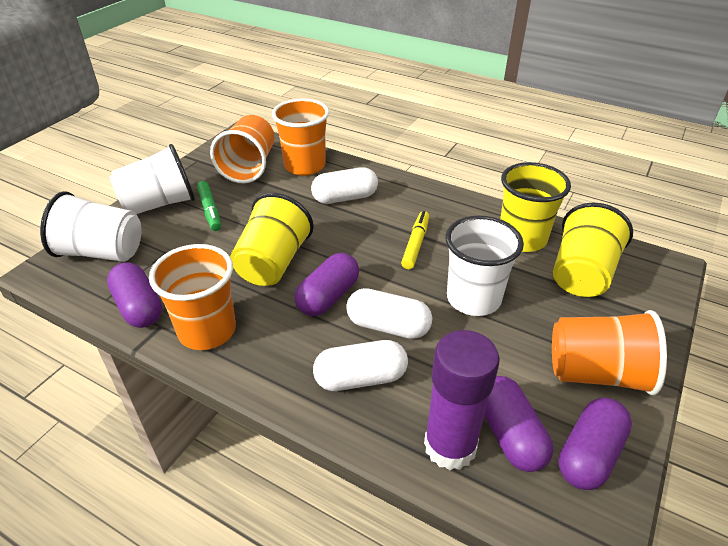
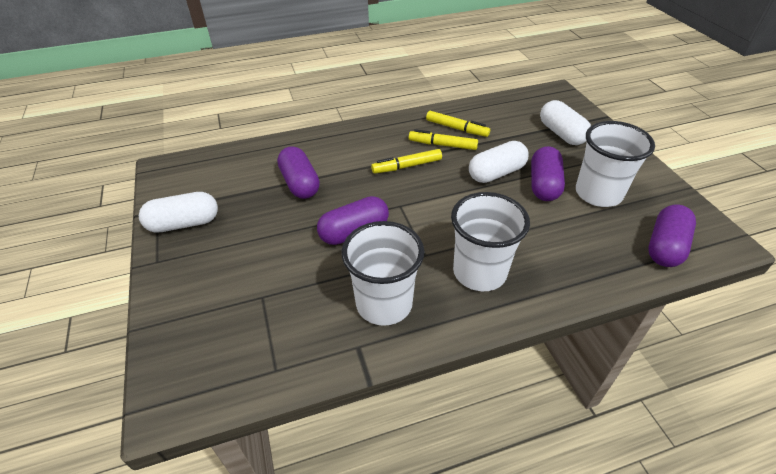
green marker: [197,181,221,231] = 1 -> none = 0
orange cup: [149,244,236,350] [210,115,275,184] [272,99,329,176] [552,310,667,395] = 4 -> none = 0
purple glue stick: [424,330,500,470] = 1 -> none = 0
yellow cup: [230,193,314,286] [500,162,571,252] [553,203,633,297] = 3 -> none = 0
yellow marker: [401,211,429,269] = 1 -> [371,149,442,173] [409,129,478,150] [426,111,490,137] = 3

